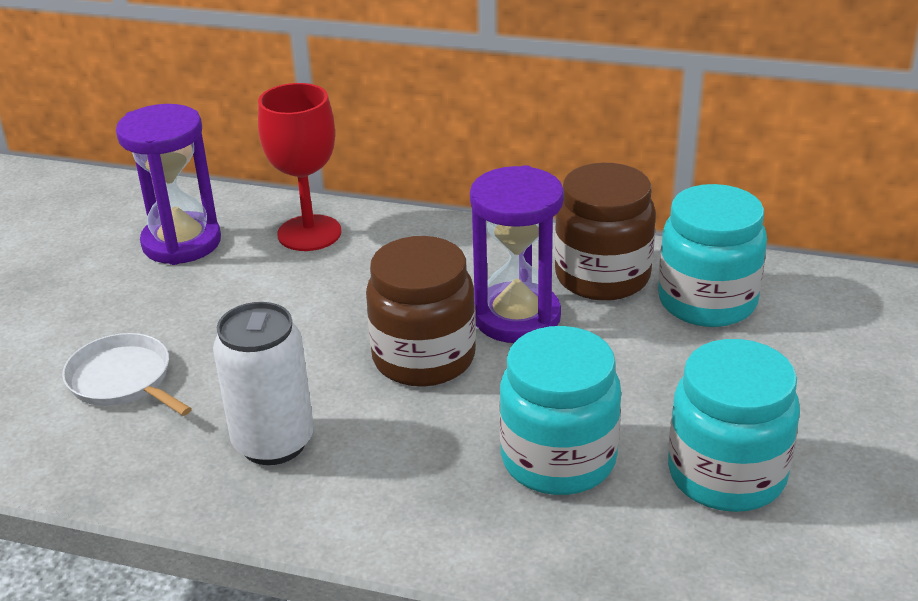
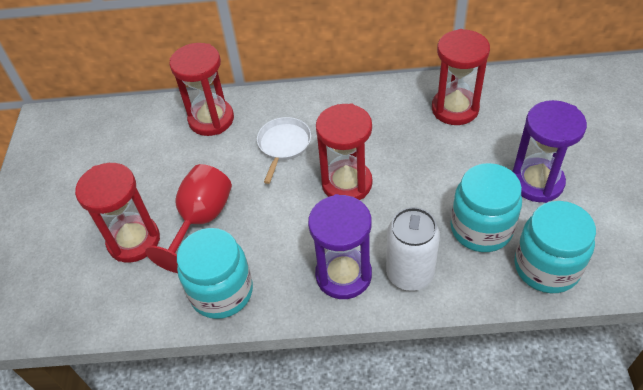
brown jar: [366,236,476,387] [554,163,656,301] = 2 -> none = 0
red hourglass: none = 0 -> [75,163,160,263] [169,43,234,136] [316,104,372,200] [432,29,490,125] = 4

